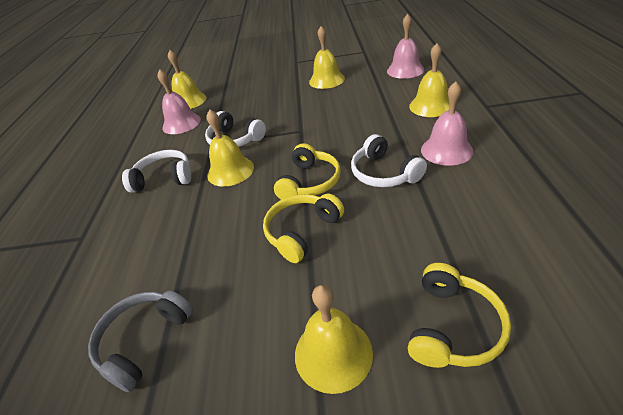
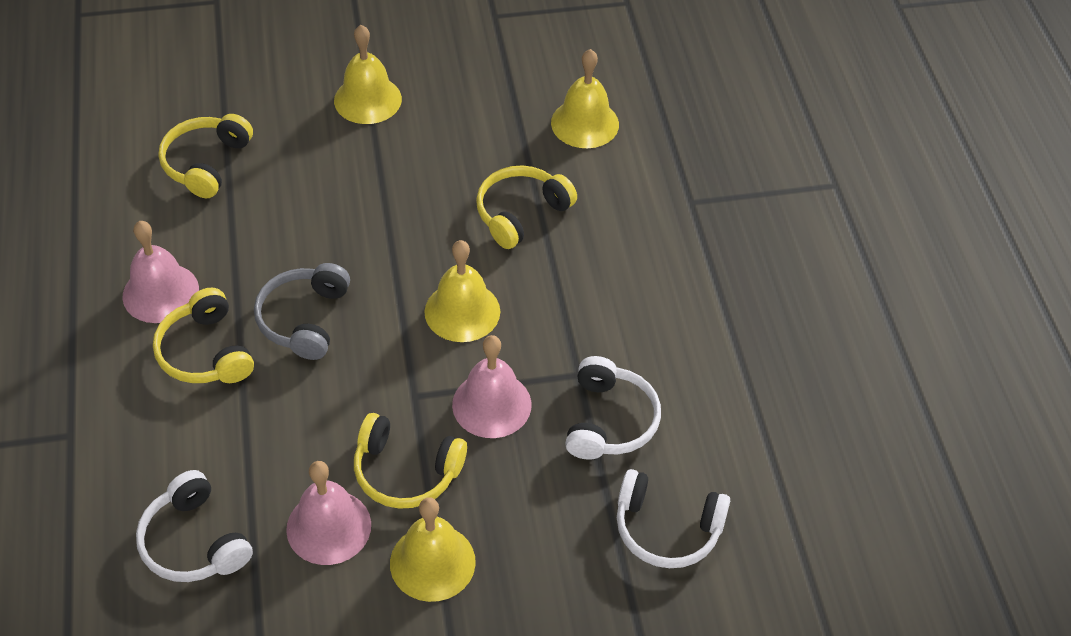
yellow bell: [168,50,207,109] [206,109,254,187] [295,285,373,394] [309,26,345,89] [409,43,450,117] = 5 -> [334,25,402,124] [390,497,476,602] [425,240,500,342] [551,49,619,148] = 4
yellow headphones: [263,194,344,263] [274,143,341,200] [408,263,511,368] = 3 -> [153,288,254,383] [158,114,253,198] [354,413,467,509] [476,165,577,249] = 4

